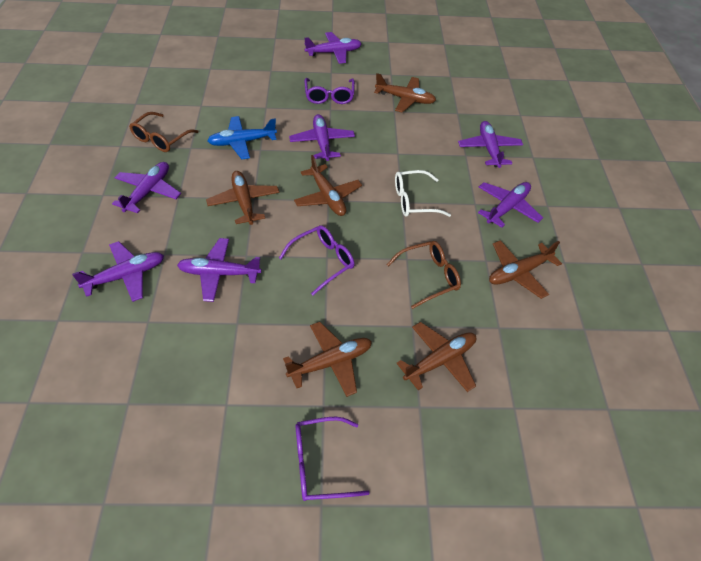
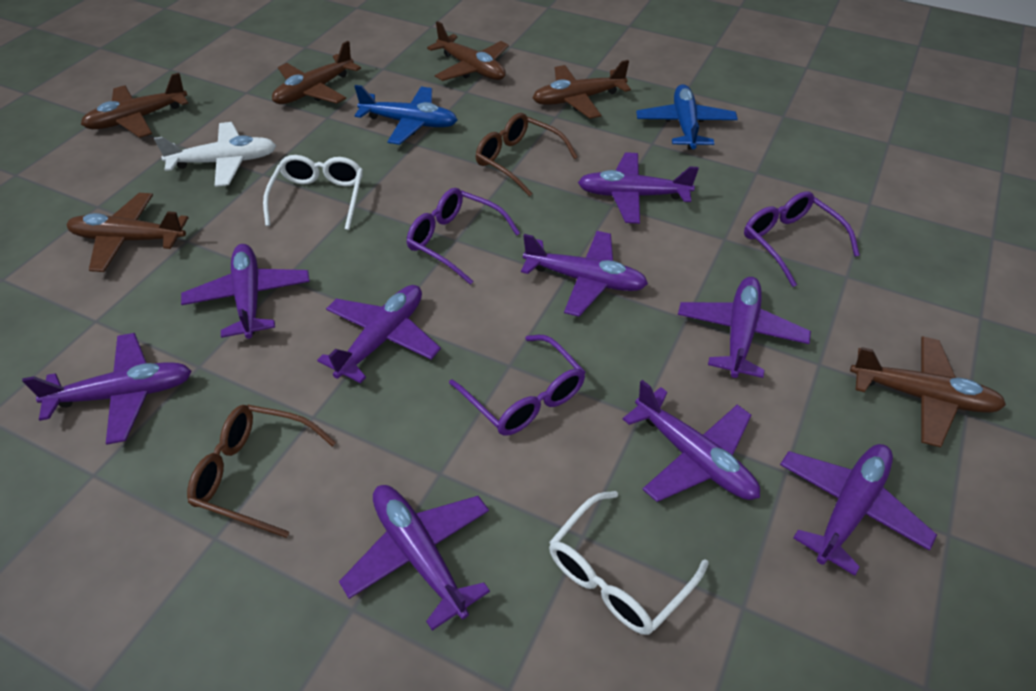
blue plane: [207,116,277,159] = 1 -> [354,85,457,145] [636,84,738,149] = 2
purple plane: [72,241,164,302] [112,162,181,213] [177,238,262,302] [289,114,355,161] [304,32,362,64] [458,121,523,168] [478,182,543,228] = 7 -> [22,333,192,445] [181,244,310,339] [317,285,441,383] [339,485,490,631] [521,231,648,317] [578,152,699,224] [623,380,760,502] [678,277,811,378] [780,444,937,576] = 9
white glasses: [395,170,451,217] = 1 -> [263,155,363,230] [549,491,708,635] = 2
white plane: none = 0 -> [154,122,276,187] = 1

